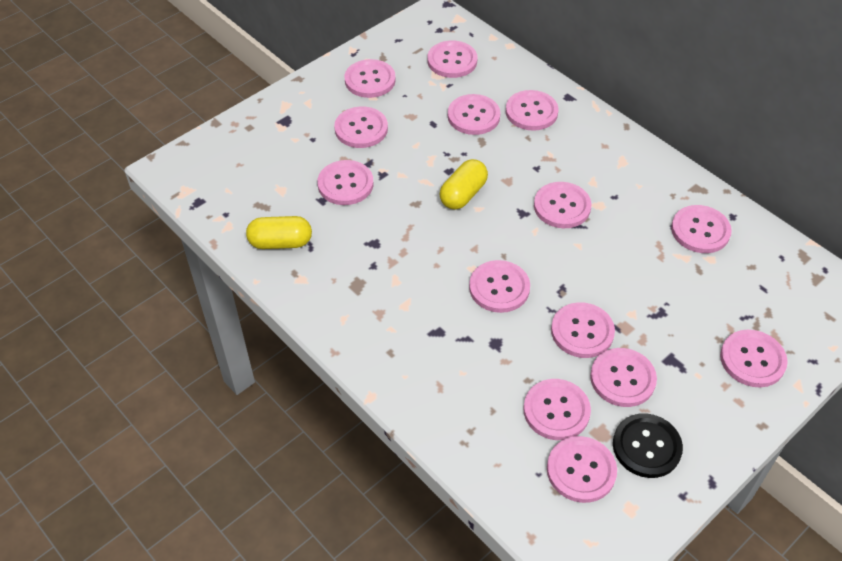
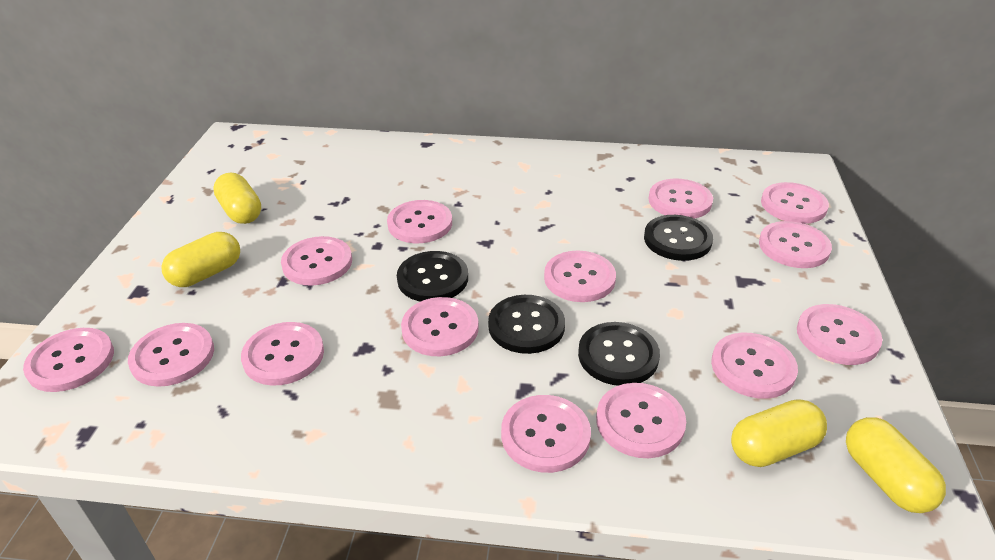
black button: [613,413,683,478] = 1 -> [397,251,468,302] [488,295,565,354] [578,322,660,386] [644,215,713,261] = 4
yellow capsule: [246,216,312,249] [440,159,488,210] = 2 -> [162,232,240,287] [213,173,261,224] [731,399,827,467] [846,417,946,513] = 4

